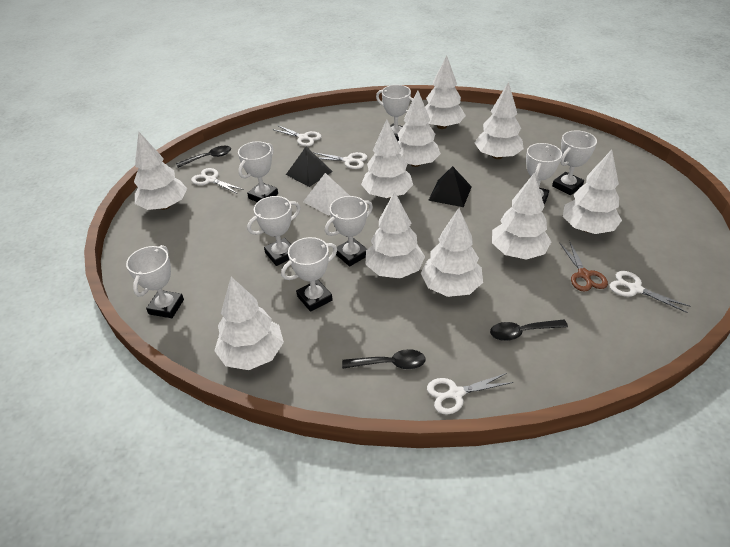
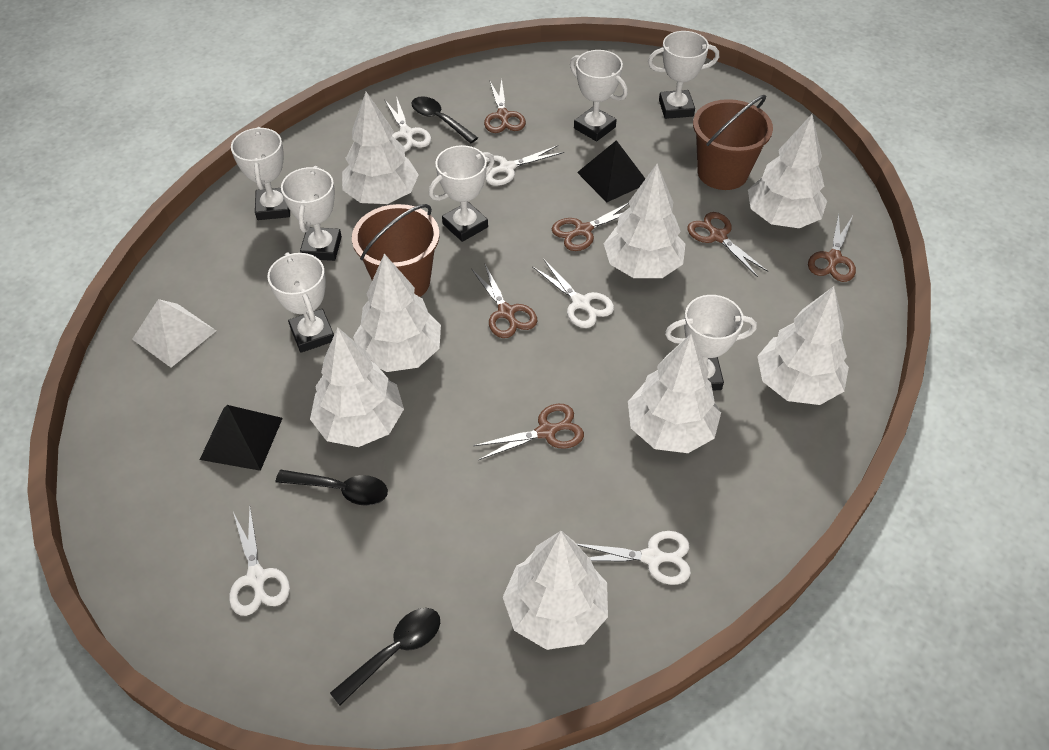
brown bucket: none = 0 -> [352,204,440,297] [693,95,773,190] = 2
brown scissors: [560,242,608,292] = 1 -> [472,265,537,338] [473,404,584,460] [484,78,526,133] [552,203,629,251] [687,212,768,277] [808,213,856,282] = 6
white tree: [134,132,187,210] [214,277,284,370] [361,119,413,198] [366,191,425,278] [398,90,441,167] [421,208,483,297] [425,55,466,129] [475,82,524,159] [492,173,551,260] [563,150,622,234] = 10 -> [310,327,404,447] [342,92,419,204] [353,253,441,372] [503,531,608,650] [604,164,685,278] [628,334,721,453] [748,114,827,228] [757,286,849,405] = 8
white trophy: [126,245,184,318] [238,141,278,202] [247,196,301,266] [281,237,337,312] [325,196,373,267] [376,85,413,141] [526,143,562,205] [552,130,597,195] = 8 -> [231,127,290,220] [267,252,334,353] [281,166,342,261] [429,145,495,242] [570,50,628,141] [648,31,719,119] [665,295,757,391] = 7

